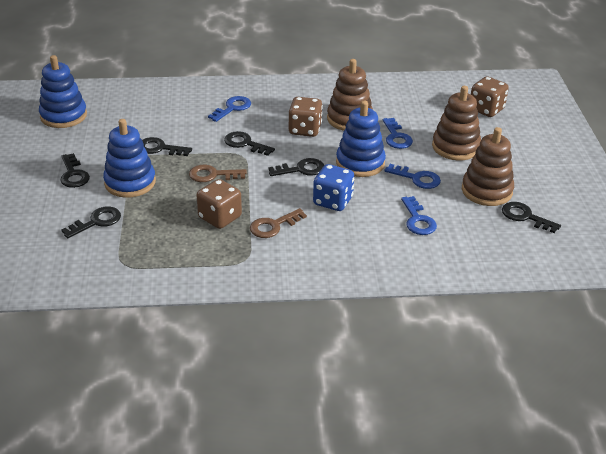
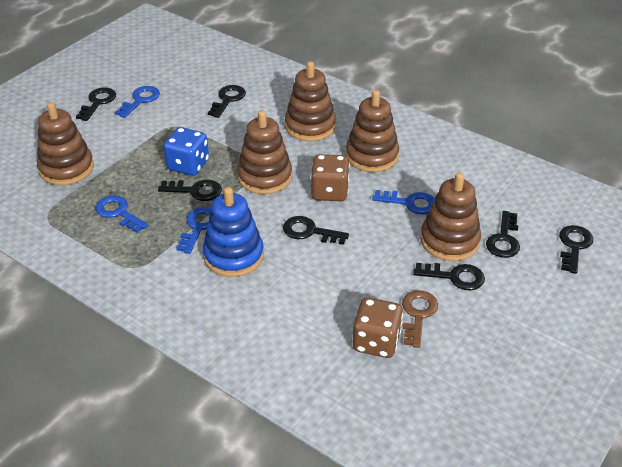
black key: [60,153,90,188] [61,207,121,238] [142,137,192,156] [224,131,275,156] [268,158,324,176] [502,202,561,233] = 6 -> [76,87,116,121] [158,180,222,201] [208,85,246,118] [283,216,349,245] [413,263,485,290] [486,211,520,258] [559,225,593,274] = 7
blue stacking toy: [39,55,87,128] [103,119,156,198] [336,101,386,177] = 3 -> [203,187,264,277] = 1
brown dice: [196,179,242,229] [289,97,323,137] [471,76,509,117] = 3 -> [311,154,350,201] [353,297,403,358] = 2
brown key: [189,165,247,182] [250,208,307,238] = 2 -> [402,290,438,348] = 1
brown stacking toy: [327,59,373,131] [432,86,481,160] [462,127,514,206] = 3 -> [37,102,94,185] [237,110,292,194] [285,61,336,141] [346,90,399,172] [420,172,481,261] = 5

